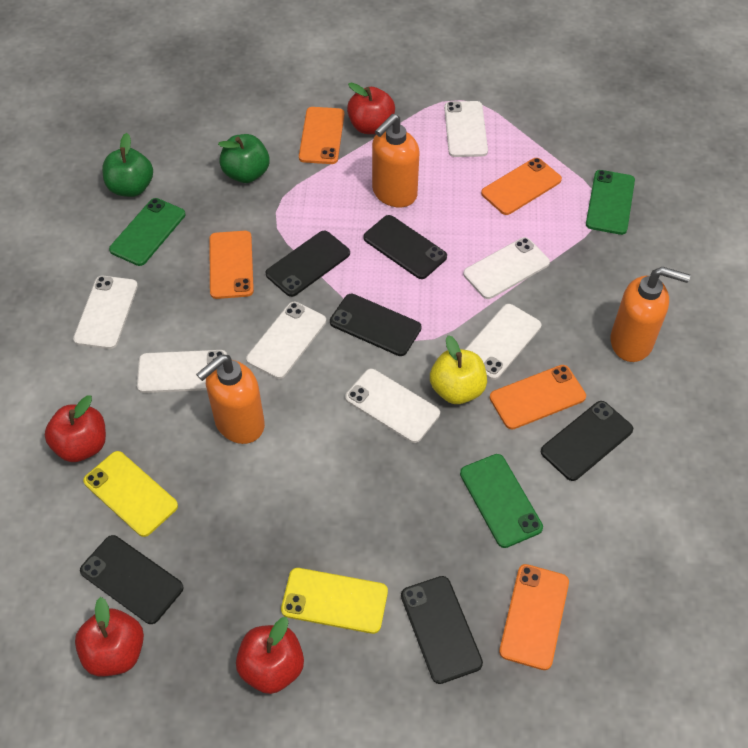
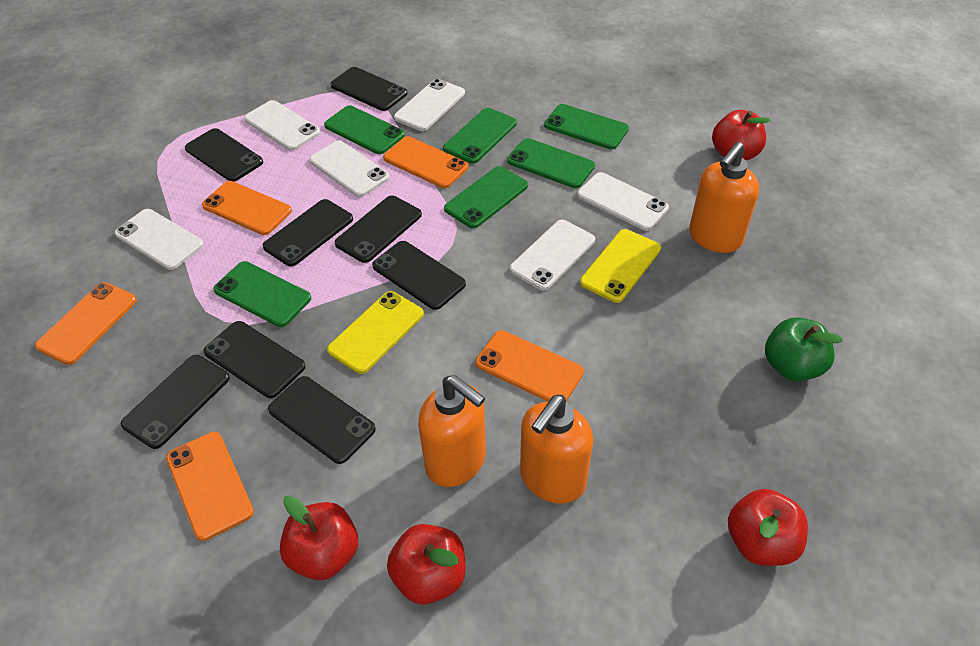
black phone: [80,535,184,624] [266,231,350,297] [330,294,422,356] [363,215,447,279] [401,576,483,684] [541,401,633,481] = 6 -> [121,355,230,449] [185,128,263,182] [204,321,306,398] [263,199,353,267] [268,376,376,464] [330,67,407,111] [335,195,422,263] [372,241,466,310] = 8
green apple: [102,133,153,197] [218,134,270,183] = 2 -> [765,317,843,381] = 1
green phone: [109,198,185,266] [460,454,543,548] [586,170,635,235] = 3 -> [213,261,311,327] [324,105,405,154] [443,108,517,164] [444,166,528,228] [507,138,595,188] [544,104,629,149] = 6
white phone: [73,276,138,349] [137,350,227,393] [246,302,326,379] [345,369,440,443] [444,101,488,157] [463,237,550,299] [465,304,541,380] = 7 -> [115,209,204,270] [244,100,320,151] [309,141,390,197] [394,79,465,131] [510,220,595,290] [577,172,669,231] = 6
yellow apple: [430,335,487,404] = 1 -> none = 0

